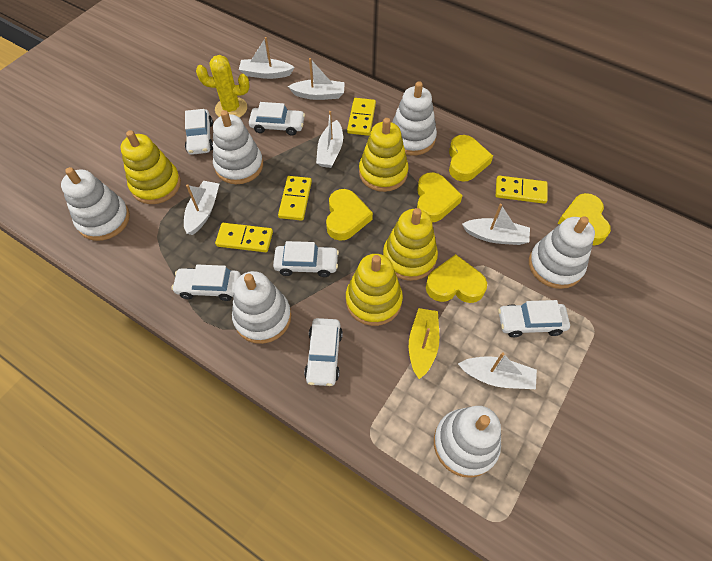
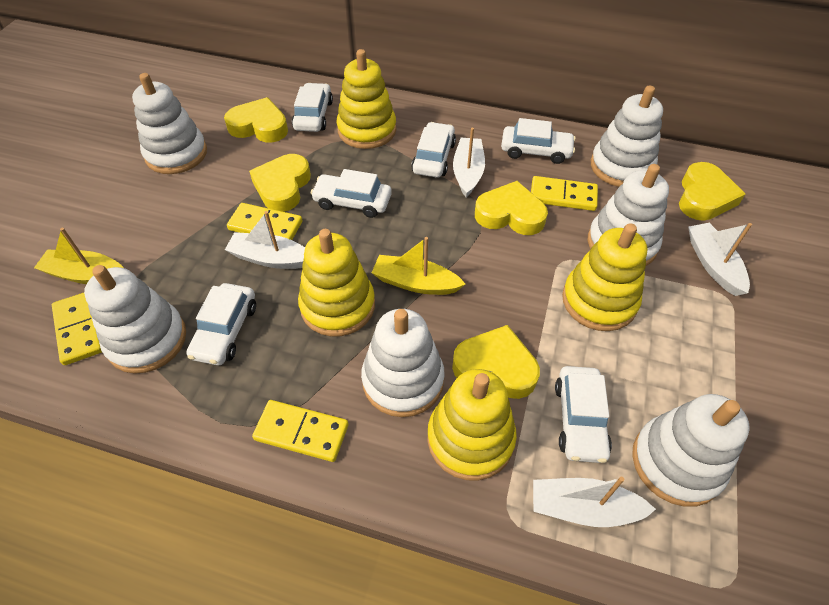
white boat: [184,181,219,235] [239,37,295,79] [288,58,345,100] [316,111,343,168] [458,352,537,389] [462,204,530,245] = 6 -> [225,211,305,269] [453,128,485,197] [533,477,656,527] [688,223,752,296] = 4
yellow boat: [409,308,439,379] = 1 -> [34,228,123,284] [372,237,466,295] = 2
yellow cactus: [196,55,250,118] = 1 -> none = 0

